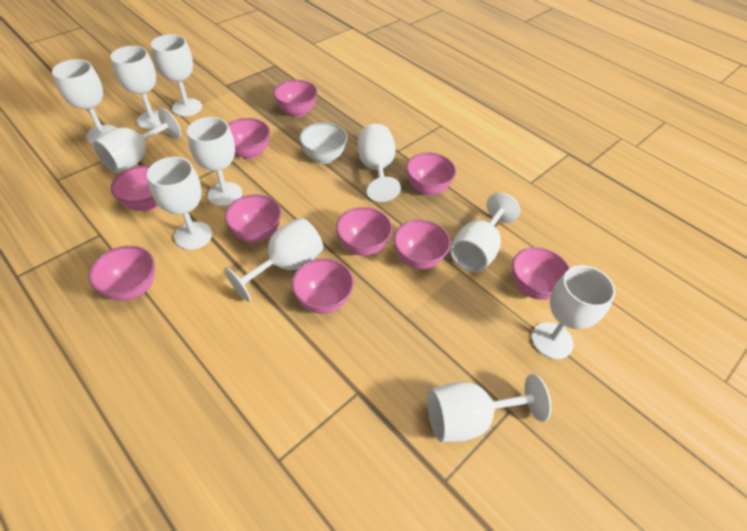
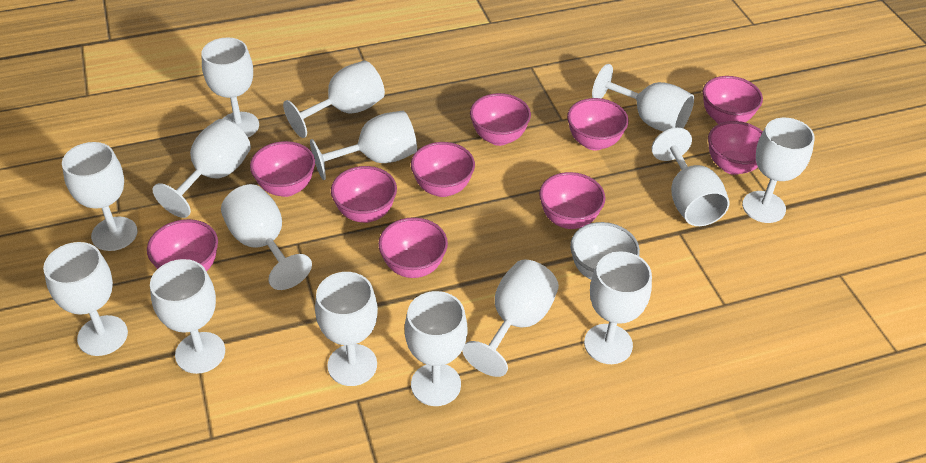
white goblet: [52,59,117,144] [93,108,181,173] [110,46,161,129] [147,157,212,250] [151,34,202,116] [187,117,242,206] [224,218,323,302] [358,124,401,202] [427,374,551,442] [450,193,520,272] [531,265,615,359] = 11 -> [43,242,128,356] [62,142,138,251] [150,259,225,374] [153,119,251,218] [201,37,259,137] [221,184,312,290] [283,61,385,138] [310,111,417,180] [315,272,378,386] [405,291,467,406] [462,260,559,377] [584,251,652,364] [592,64,694,132] [652,128,729,226] [742,118,815,223] = 15

